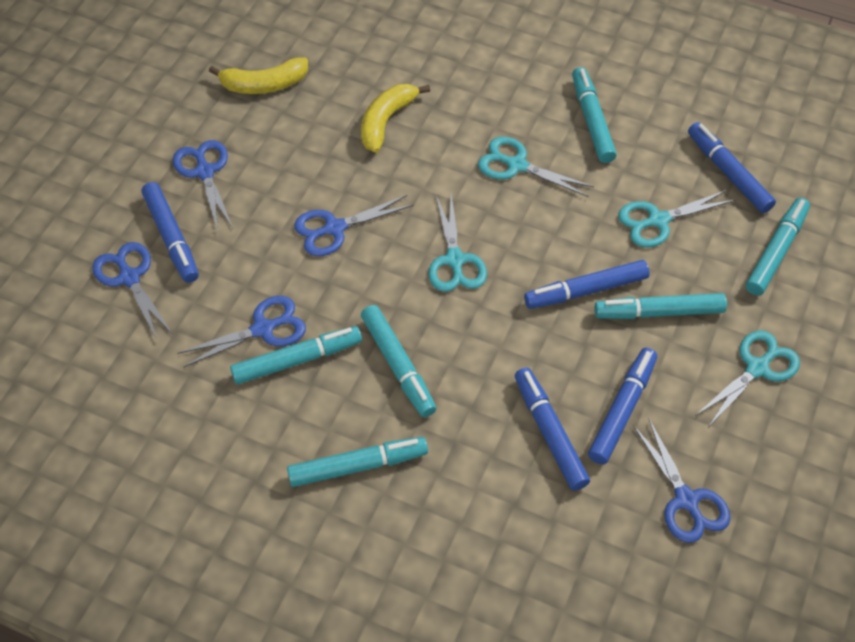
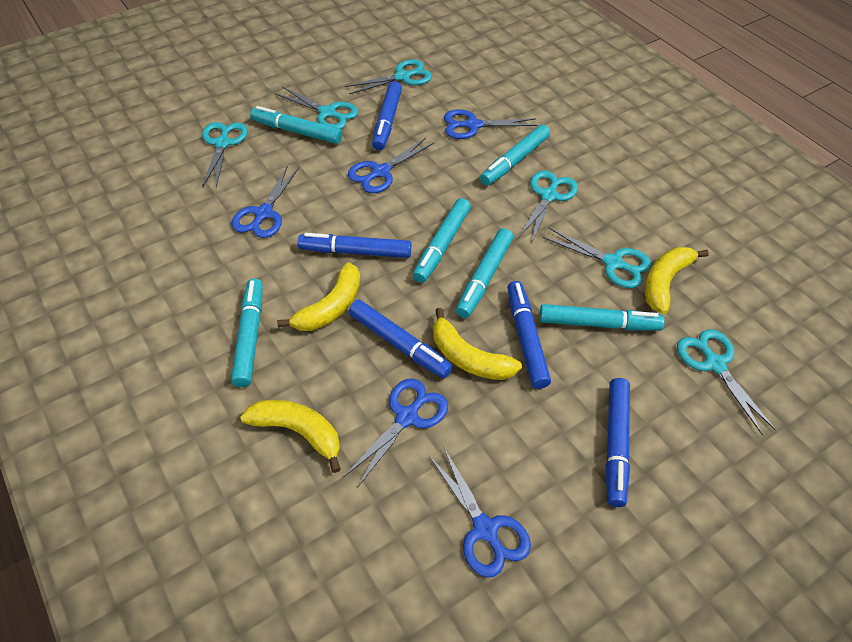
turquoise scissors: [429,194,487,292] [478,137,594,197] [618,190,735,248] [695,331,800,426] = 4 -> [202,122,248,188] [275,87,358,129] [345,59,432,94] [519,171,578,241] [543,228,651,288] [677,329,776,435] = 6
yellow banana: [209,57,308,94] [361,84,430,153] = 2 -> [240,400,341,473] [277,262,360,331] [433,308,522,380] [645,247,709,314] = 4

